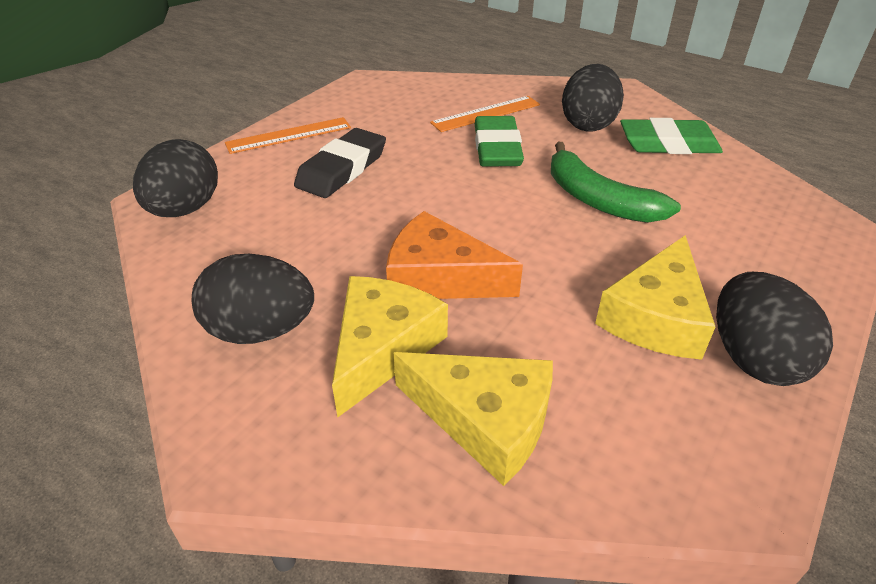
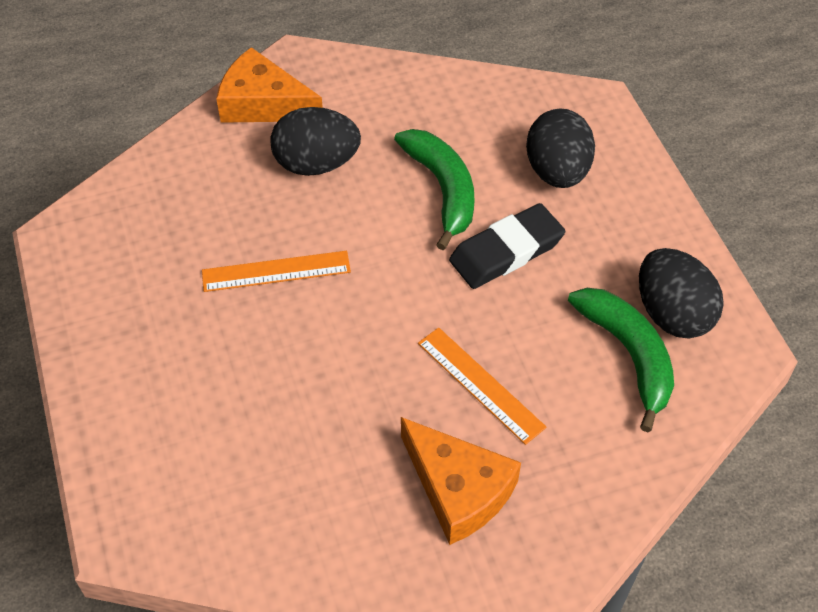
black egg: [133,139,218,217] [192,254,314,344] [562,64,624,132] [716,272,833,386] = 4 -> [270,107,361,176] [526,108,595,188] [639,248,724,338] = 3
green banana: [551,142,681,223] = 1 -> [394,129,474,250] [568,288,674,432] = 2
green eraser: [475,116,524,167] [620,118,723,154] = 2 -> none = 0
orange cheese: [386,211,523,299] = 1 -> [216,47,323,123] [401,417,521,545] = 2
yellow cheese: [332,276,448,417] [394,352,553,486] [595,235,715,360] = 3 -> none = 0

